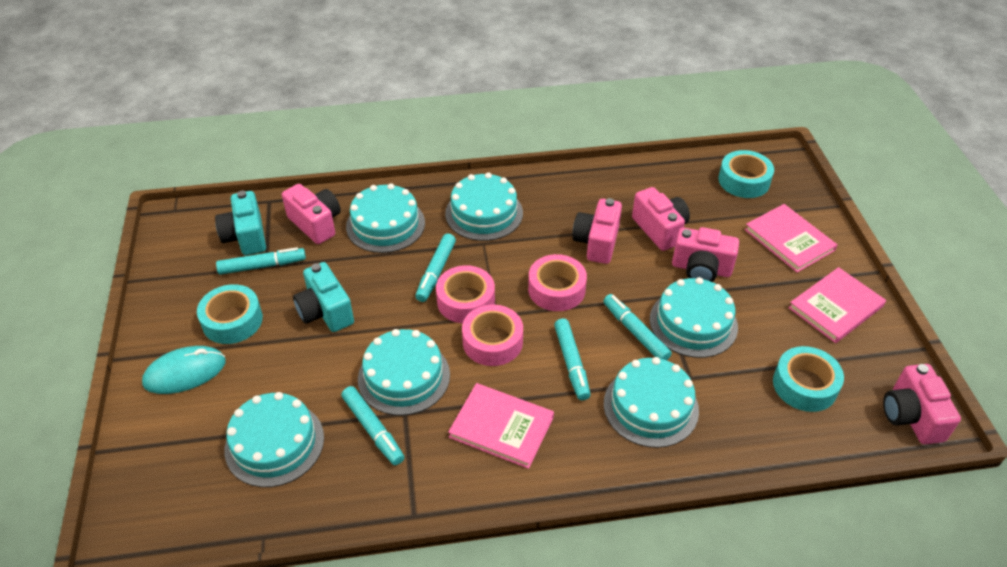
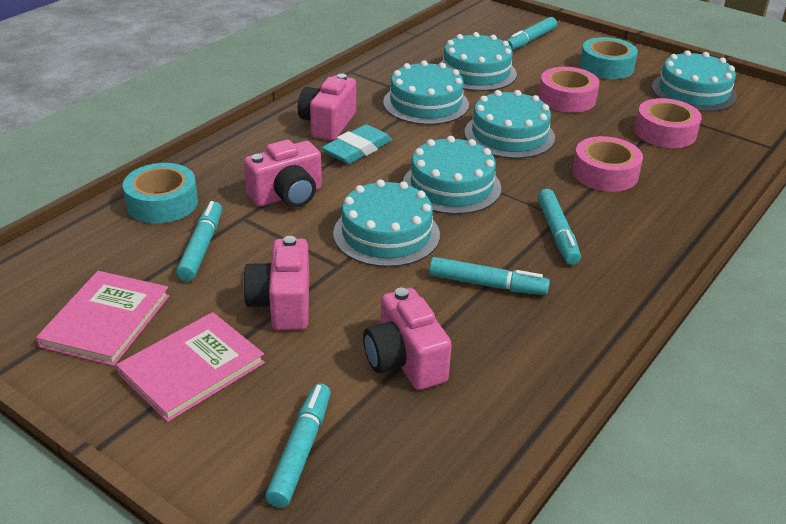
pink book: [448,383,554,469] [745,204,838,273] [788,267,886,343] = 3 -> [36,271,169,366] [116,312,265,422] = 2
pink camera: [282,184,341,244] [572,198,622,264] [632,187,690,251] [672,227,739,282] [883,364,961,444] = 5 -> [243,236,309,330] [244,140,322,208] [298,74,356,141] [363,288,452,390] = 4
turquoise camera: [215,191,266,255] [293,262,354,332] = 2 -> none = 0
turquoise eraser: none = 0 -> [322,124,392,164] = 1
turquoise mouse: [142,346,226,394] = 1 -> none = 0
turquoise tape: [197,284,263,344] [718,150,774,198] [773,346,844,412] = 3 -> [123,163,198,223] [580,37,638,79] = 2

